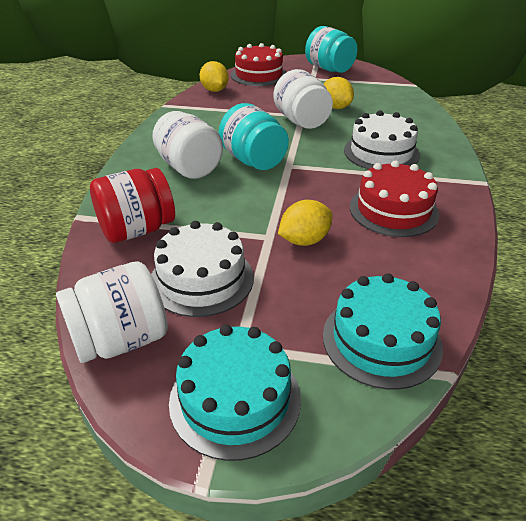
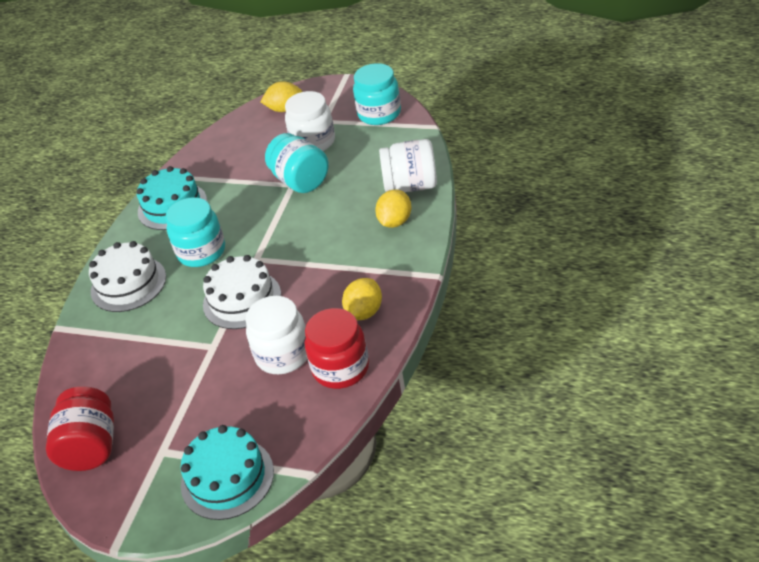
red cake: [231,43,286,86] [350,161,439,237] = 2 -> none = 0
red jar: [90,168,175,243] = 1 -> [46,386,114,471] [305,308,369,389] = 2
turquoise jar: [219,103,289,170] [305,26,357,73] = 2 -> [165,197,225,267] [265,133,329,193] [353,63,401,125] = 3

